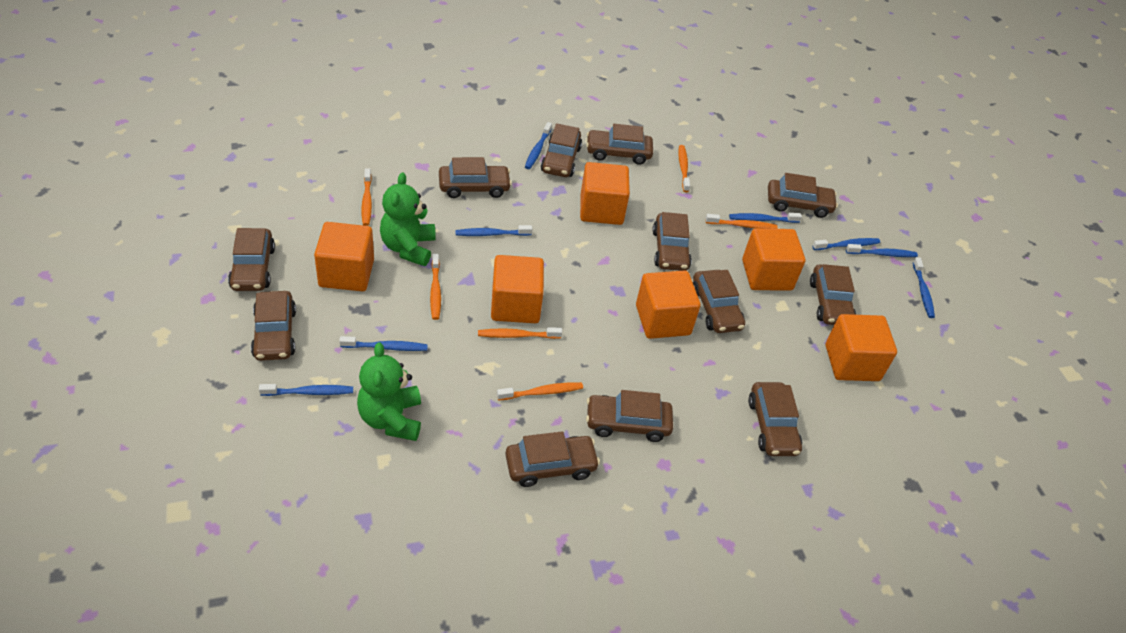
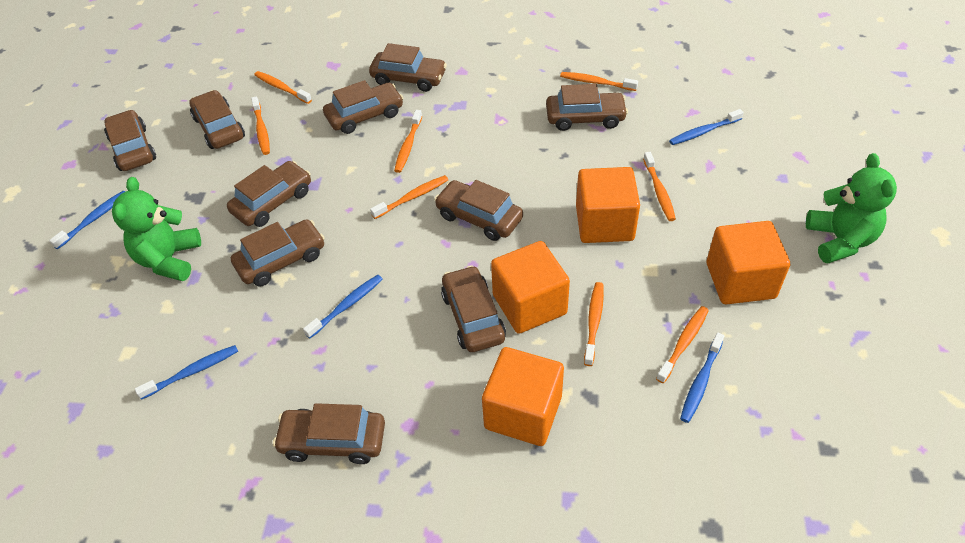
blue toothbrush: [259,384,353,396] [339,336,428,351] [455,225,532,236] [525,122,552,169] [729,213,802,223] [812,238,880,250] [846,244,918,257] [913,257,935,318] = 8 -> [49,191,125,249] [135,345,238,400] [303,275,383,339] [669,109,744,145] [680,333,724,423] = 5
brown car: [228,228,275,291] [251,291,296,361] [439,157,512,198] [505,431,600,487] [541,123,582,177] [586,124,653,165] [586,390,673,442] [652,212,692,271] [693,270,745,333] [748,382,802,456] [768,173,838,218] [810,264,856,325] = 12 -> [104,110,156,171] [189,90,245,149] [227,161,311,227] [231,219,325,286] [273,403,385,464] [323,80,403,134] [369,43,447,92] [434,180,523,241] [441,265,506,352] [546,84,628,131] = 10
orange cube: [314,222,374,291] [491,255,544,323] [580,162,630,225] [636,271,701,339] [742,228,805,291] [826,314,897,381] = 6 -> [482,347,564,446] [491,241,570,334] [576,167,640,243] [707,221,790,304] = 4
orange toothbrush: [361,168,372,226] [430,254,441,320] [478,327,562,339] [497,382,583,400] [678,145,690,192] [705,214,778,229] = 6 -> [251,96,270,155] [254,71,312,104] [370,175,448,219] [394,110,422,173] [560,72,638,91] [584,282,604,366] [643,152,676,221] [656,306,709,383] = 8

